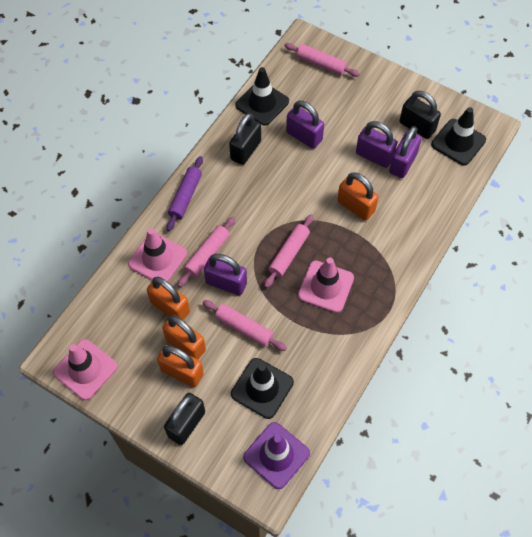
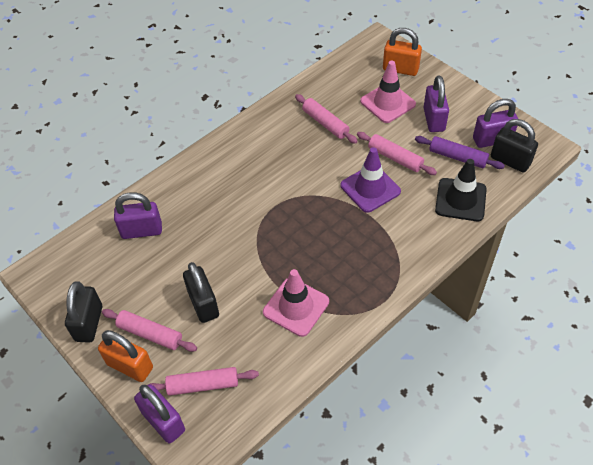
black traffic cone: [231,358,294,419] [235,67,289,126] [431,107,486,165] = 3 -> [435,159,487,221] = 1
orange padlock: [147,277,190,320] [157,345,204,387] [162,315,206,359] [337,172,379,221] = 4 -> [98,330,153,382] [383,28,422,76] = 2
pink traffic cone: [53,339,117,400] [128,228,187,282] [298,257,354,313] = 3 -> [263,269,329,337] [360,61,416,123] = 2

